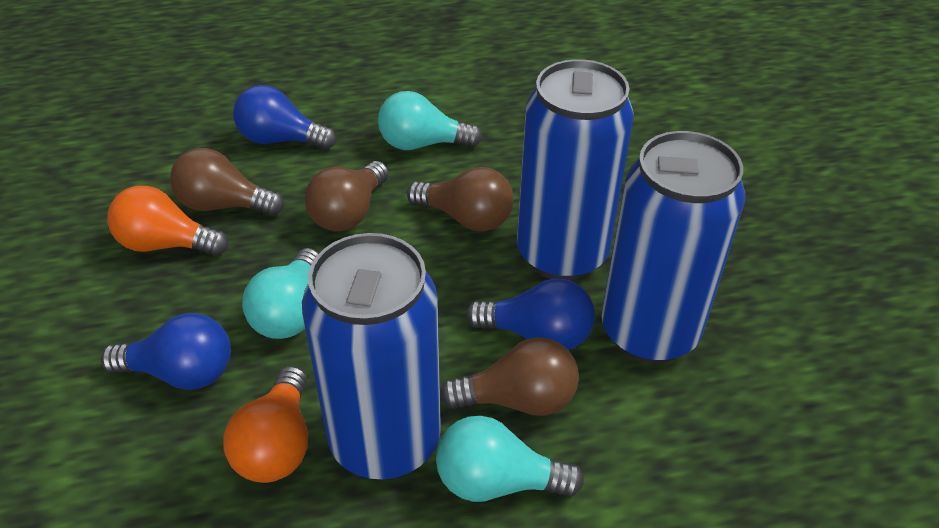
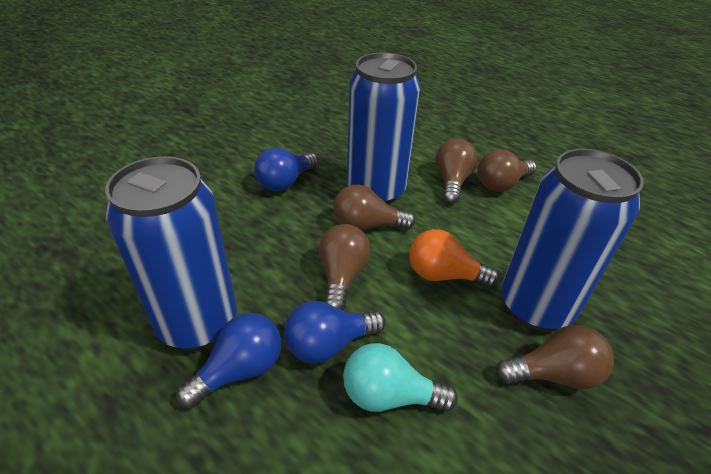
brown light bulb: [170,148,284,216] [305,161,389,231] [407,167,513,232] [440,337,579,416] = 4 -> [319,224,371,311] [333,184,416,231] [435,138,477,204] [478,149,537,192] [496,325,614,389] = 5
orange light bulb: [107,186,228,256] [224,366,308,483] = 2 -> [409,229,500,287] = 1
turquoise light bulb: [242,248,319,339] [378,91,482,150] [436,416,584,502] = 3 -> [343,343,458,412] = 1

